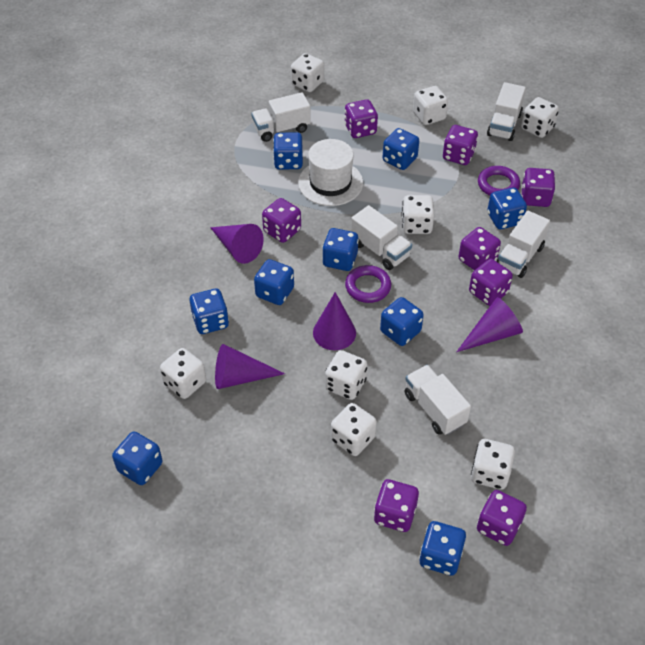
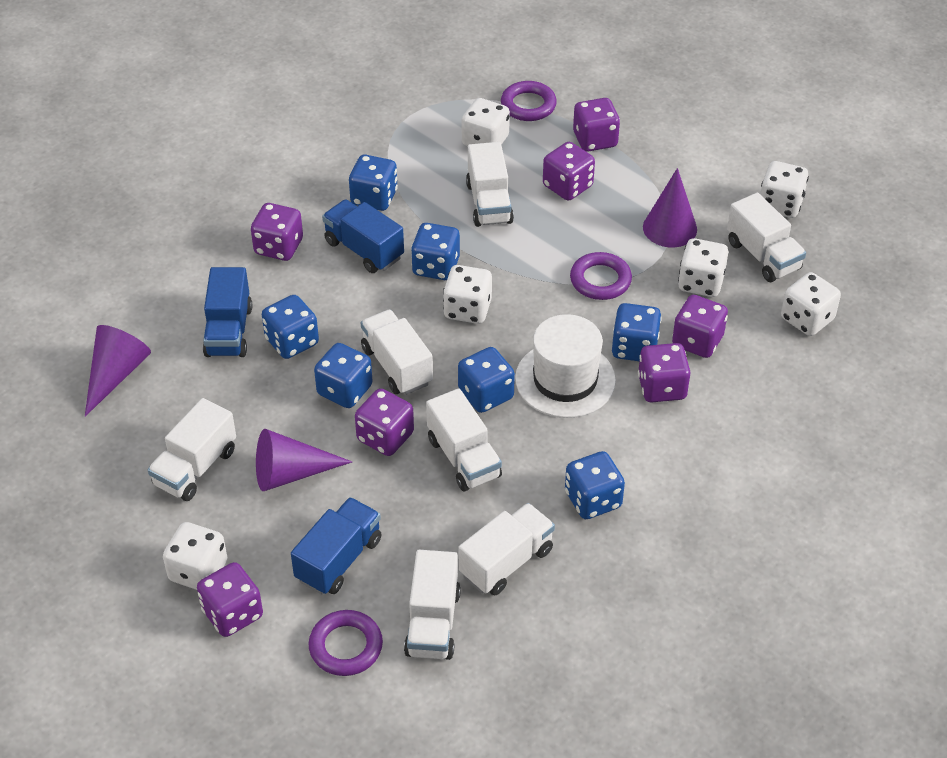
blue dice: [112,431,163,485] [189,288,229,334] [254,259,294,305] [273,132,303,170] [322,228,359,271] [380,297,424,346] [383,128,419,170] [419,521,466,576] [487,188,527,229] = 9 -> [262,295,319,359] [314,343,373,408] [349,155,398,211] [411,223,460,280] [458,347,515,413] [565,451,625,519] [612,303,662,361] = 7
blue truck: none = 0 -> [203,267,252,357] [291,497,381,595] [322,200,404,273] = 3
purple cone: [210,224,264,264] [215,344,285,389] [313,292,356,350] [457,297,523,352] = 4 -> [85,325,151,417] [256,429,352,491] [643,168,697,247] = 3
purple dice: [262,198,301,243] [345,99,378,138] [374,479,419,532] [443,125,478,165] [459,227,501,270] [469,259,513,306] [477,490,527,546] [521,168,555,207] = 8 -> [197,562,263,637] [251,203,303,261] [355,388,414,456] [543,142,595,201] [573,98,620,152] [638,343,691,402] [672,295,728,358] = 7
purple ring: [345,265,391,303] [478,166,520,196] = 2 -> [309,610,383,676] [501,81,557,121] [570,252,632,300] = 3
white dice: [160,348,206,399] [291,53,324,92] [325,350,367,400] [331,403,377,456] [401,195,434,234] [413,86,448,125] [471,439,515,490] [521,97,559,138] = 8 -> [163,522,227,590] [443,265,492,324] [462,98,510,146] [678,238,728,297] [760,161,809,218] [781,272,841,336] = 6
white truck: [251,92,311,142] [351,205,412,270] [404,365,471,435] [487,82,526,141] [496,211,550,278] = 5 -> [148,398,236,501] [361,309,433,395] [404,550,461,660] [426,388,502,492] [458,503,555,595] [466,142,514,227] [727,193,806,282] = 7

